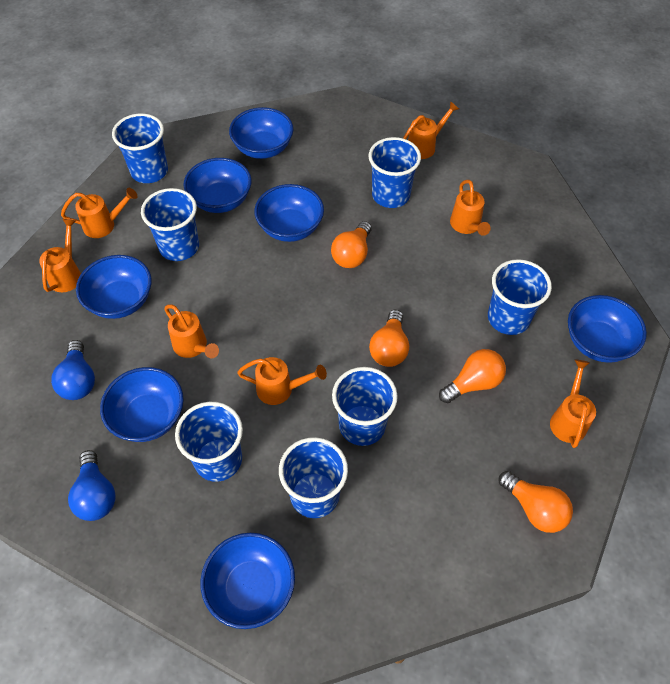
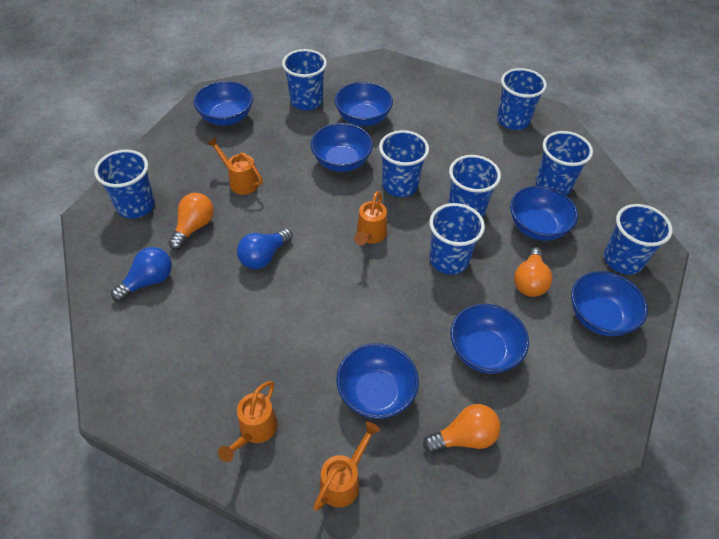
blue cup: [112,114,168,183] [141,188,199,261] [175,402,243,482] [279,437,348,518] [332,367,398,446] [368,137,421,208] [488,259,552,335] = 7 -> [94,150,155,219] [282,49,327,110] [379,130,429,197] [429,203,485,274] [448,155,501,218] [497,68,547,130] [536,131,593,195] [604,204,672,275] = 8
orange light bulb: [331,221,372,268] [369,310,409,367] [439,349,506,403] [499,471,573,533] = 4 -> [168,193,214,250] [423,404,501,453] [514,247,552,297] = 3
orange watering can: [39,219,81,292] [61,188,138,238] [164,304,219,358] [237,357,327,405] [403,101,459,159] [450,180,491,236] [550,359,596,448] = 7 -> [207,137,263,195] [218,381,278,462] [313,422,380,511] [354,191,387,245] = 4

